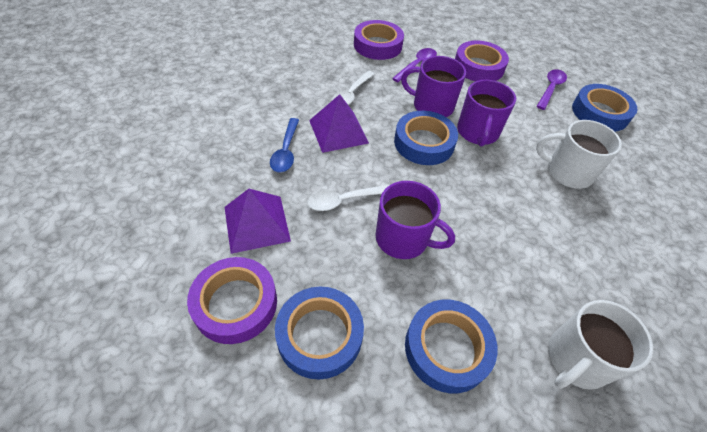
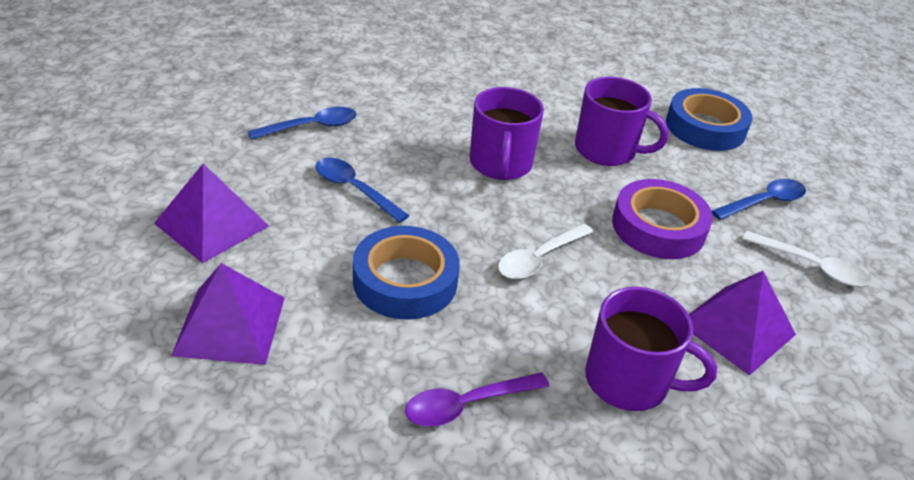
blue spoon: [270,118,299,173] = 1 -> [247,107,356,140] [315,158,410,223] [712,179,806,220] = 3
blue tape: [275,287,364,379] [394,111,458,165] [405,299,498,393] [572,84,638,132] = 4 -> [353,226,460,320] [666,88,753,151] = 2
purple pyramid: [225,189,291,254] [309,94,369,153] = 2 -> [154,164,269,263] [171,263,285,365] [689,271,796,376] = 3
purple spoon: [392,48,437,82] [537,69,567,110] = 2 -> [405,373,550,427] = 1
purple tape: [187,257,277,344] [354,20,404,60] [455,40,509,81] = 3 -> [612,179,713,259] = 1
white mug: [536,120,622,189] [548,300,653,390] = 2 -> none = 0

